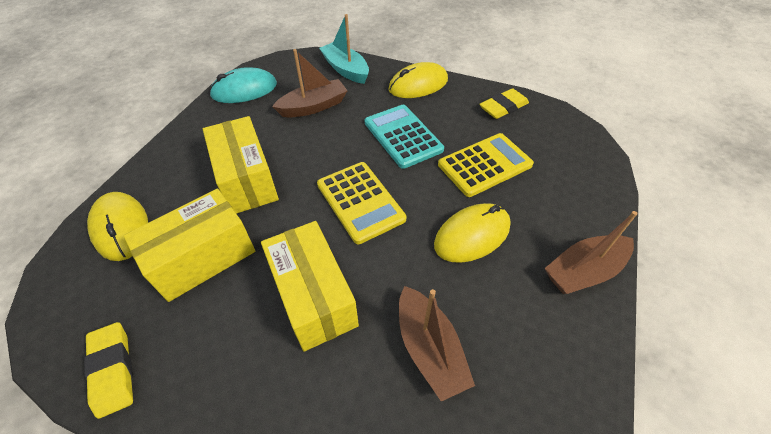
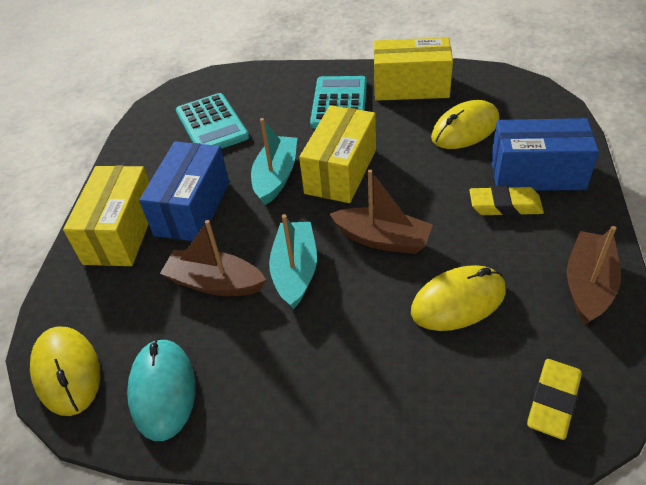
blue box: none = 0 -> [139,142,229,241] [491,118,599,191] = 2
turquoise boat: [319,14,369,84] = 1 -> [251,118,297,205] [269,214,317,309] = 2
turquoise calculator: [365,105,444,169] = 1 -> [176,93,249,149] [310,76,367,129] = 2
yellow calculator: [317,162,406,244] [438,133,534,197] = 2 -> none = 0

